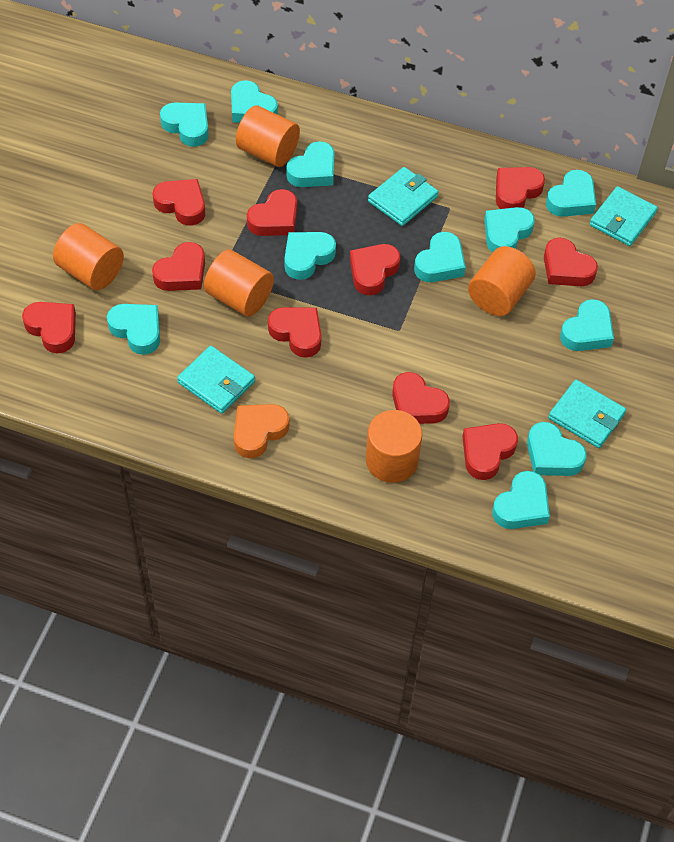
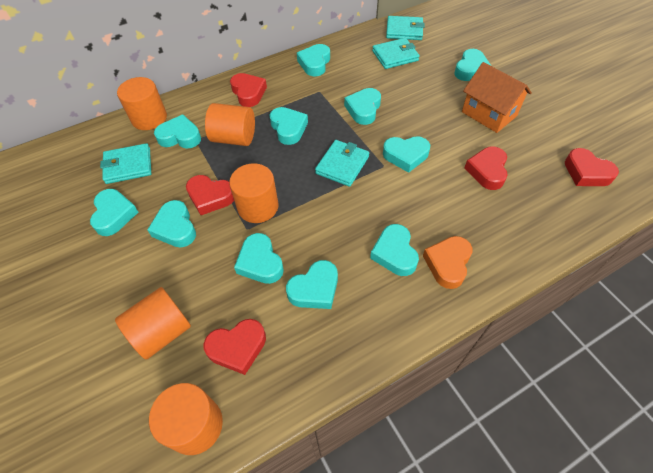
orange house: none = 0 -> [462,62,532,133] = 1
red heart: [22,302,76,353] [152,242,205,291] [153,179,205,225] [247,189,297,236] [268,307,322,358] [350,244,400,295] [392,372,450,424] [462,423,518,480] [496,167,545,209] [544,238,598,286] = 10 -> [186,175,234,215] [204,319,266,375] [230,73,267,107] [464,147,508,190] [565,148,619,186] = 5

